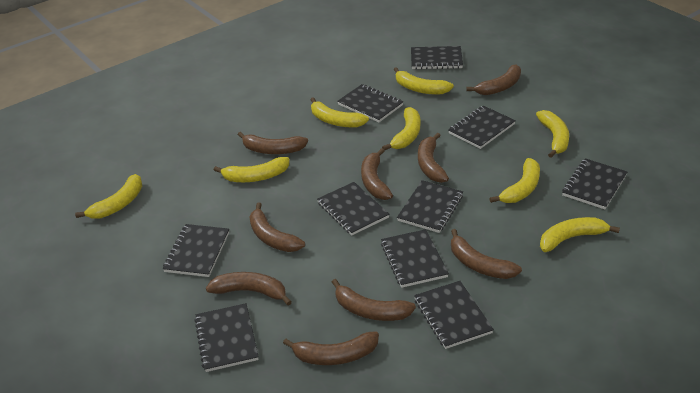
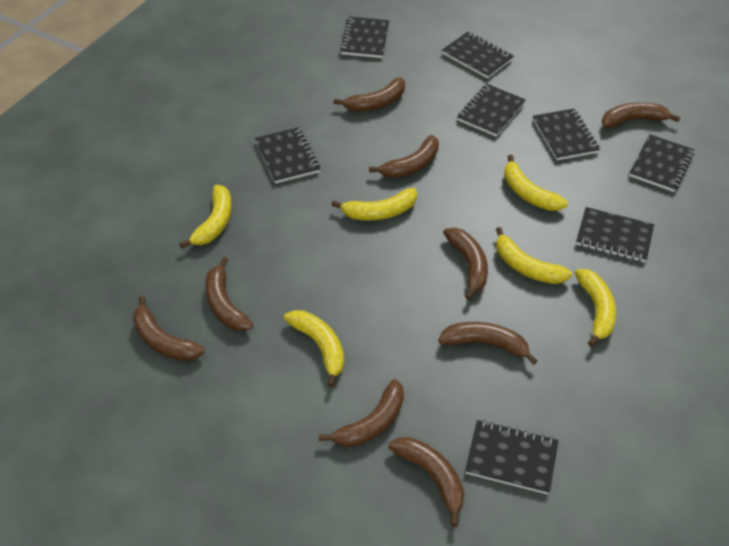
black notebook: [163,224,229,277] [194,303,259,372] [317,182,390,235] [337,84,403,122] [381,229,449,288] [397,180,463,233] [411,46,463,69] [414,281,494,349] [448,106,516,149] [562,158,627,209] = 10 -> [255,127,320,184] [340,17,389,58] [442,32,514,79] [457,84,526,137] [465,420,558,495] [533,109,600,160] [576,207,654,262] [629,134,694,192] = 8
yellow banana: [75,174,142,219] [214,157,290,182] [311,97,369,127] [382,107,420,151] [394,67,454,95] [489,158,540,203] [536,110,569,158] [540,217,620,252] = 8 -> [180,185,232,248] [284,310,344,387] [331,188,417,221] [496,227,572,284] [504,155,568,211] [574,269,616,347] = 6

